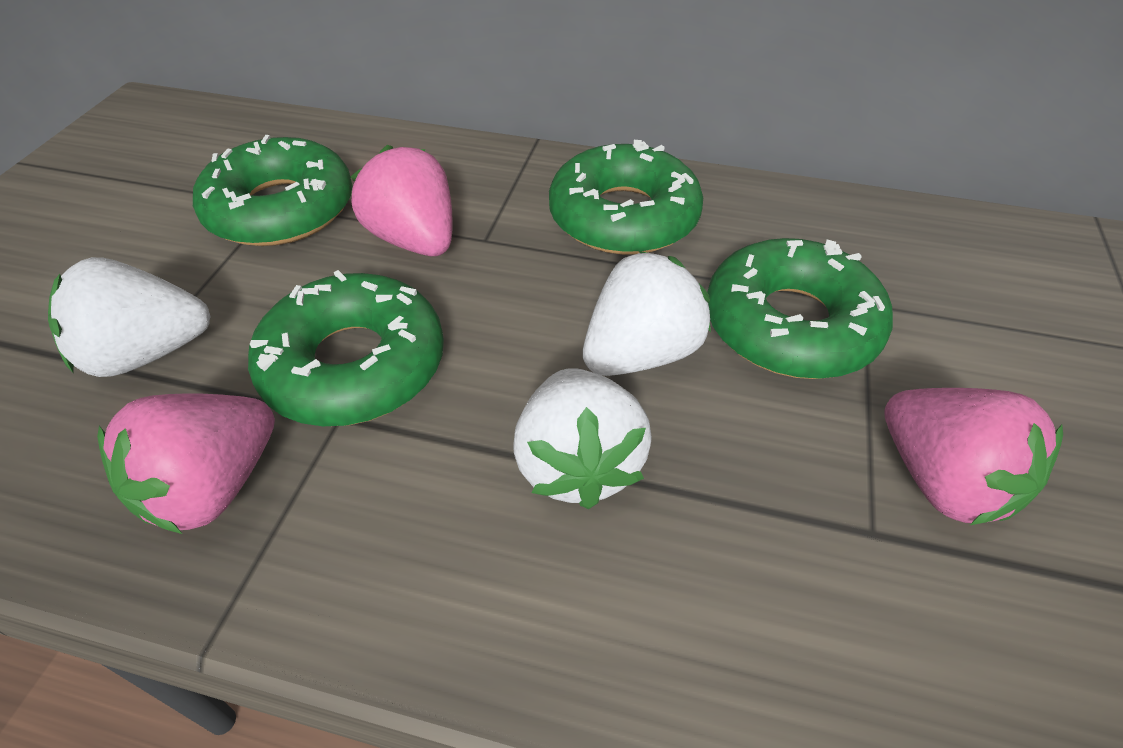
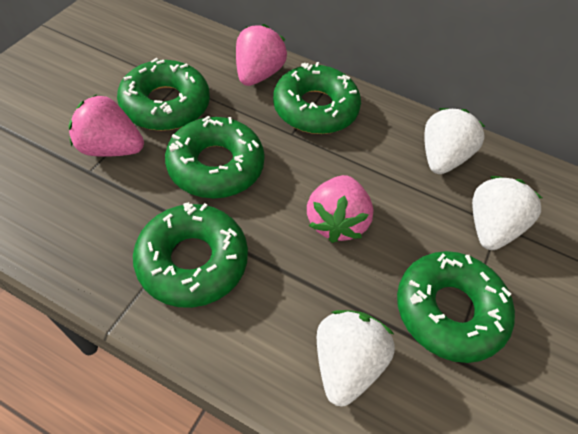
green donut: [193,135,352,246] [248,270,444,426] [549,140,703,255] [707,238,893,379] = 4 -> [117,58,210,131] [133,202,248,308] [165,116,265,198] [273,62,361,134] [397,251,515,363] = 5

